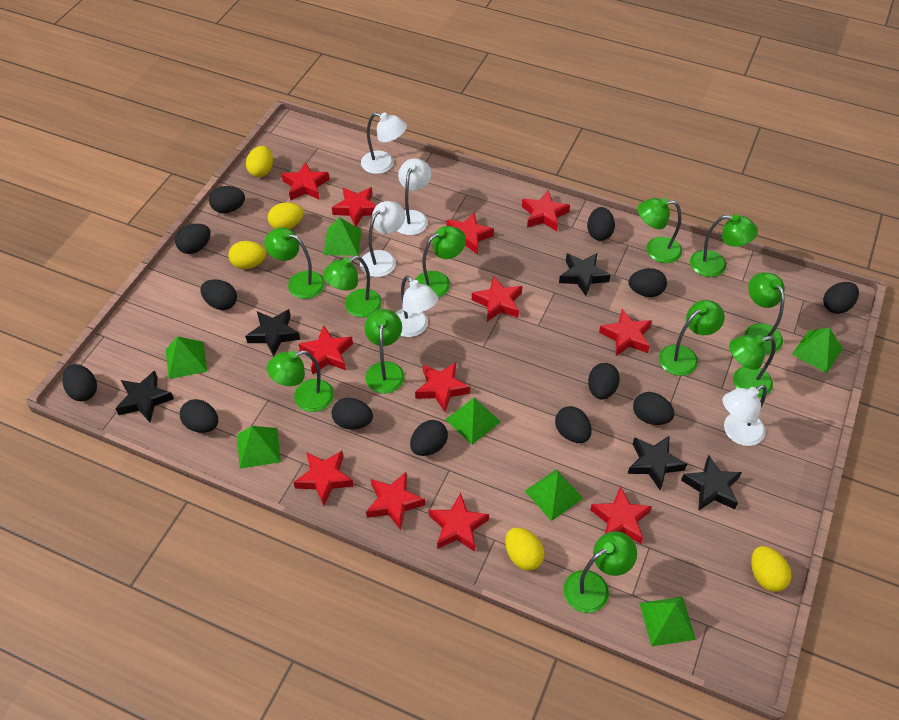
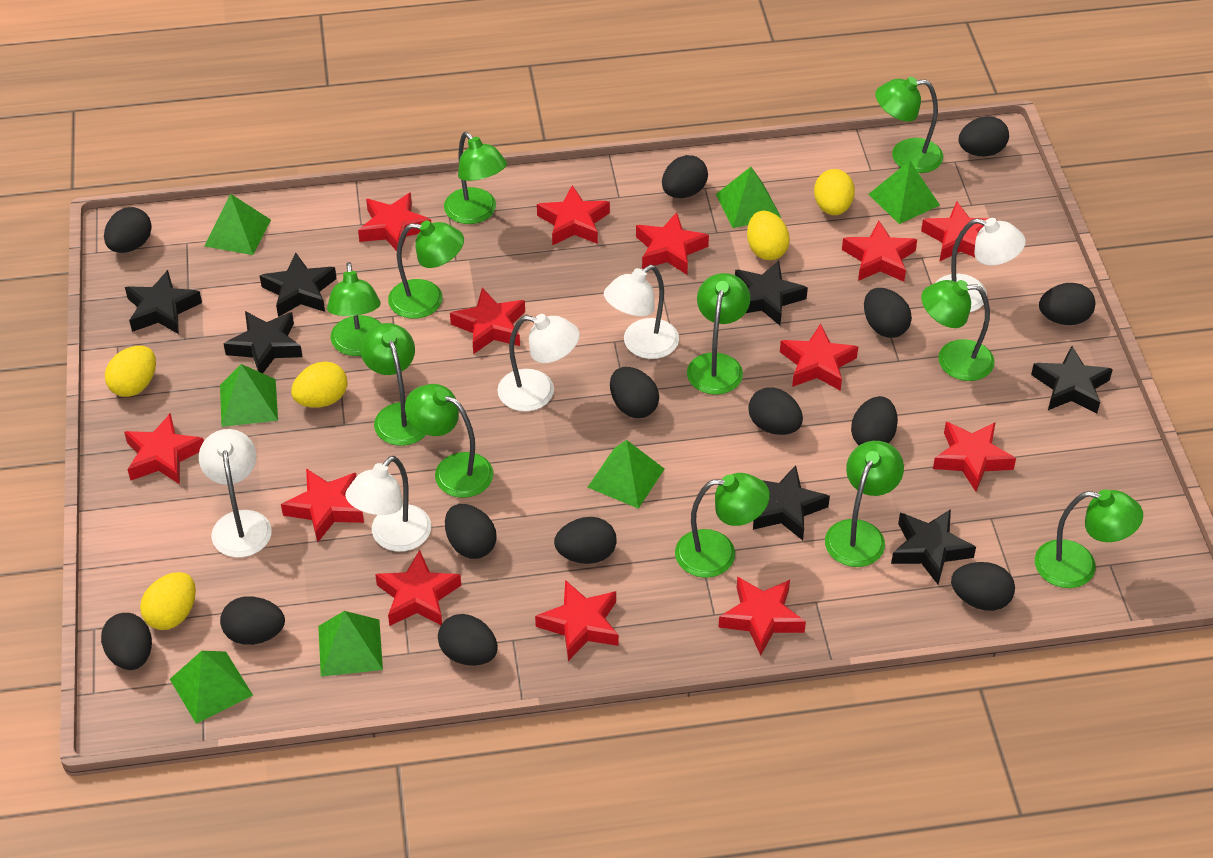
black egg: [63,364,97,401] [175,224,211,254] [180,399,218,433] [200,279,237,310] [209,186,245,213] [332,398,373,429] [410,420,448,456] [555,406,592,443] [587,207,615,241] [588,363,620,399] [629,268,667,297] [633,392,675,425] [823,282,859,314] = 13 -> [101,613,152,670] [104,207,152,253] [220,596,285,645] [438,614,498,666] [445,504,497,559] [554,517,617,564] [610,367,659,418] [662,155,708,198] [748,387,803,435] [851,396,898,445] [864,288,912,338] [951,562,1015,611] [959,116,1009,156] [1039,283,1095,325] = 14
black star: [115,370,174,422] [245,309,300,357] [559,253,611,296] [628,435,687,490] [681,455,742,511] = 5 -> [125,270,202,334] [224,311,303,373] [260,253,337,317] [735,261,808,325] [753,465,830,540] [891,509,976,585] [1031,346,1113,414] = 7
red star: [282,162,329,201] [293,451,354,506] [299,326,353,375] [332,187,377,227] [366,472,425,530] [415,362,470,412] [429,493,489,552] [446,213,494,255] [472,276,522,322] [522,191,570,231] [590,486,652,544] [599,309,652,356] = 12 -> [124,413,204,484] [281,468,364,543] [358,192,431,251] [375,550,461,626] [450,288,525,354] [535,580,619,661] [537,185,610,245] [636,212,709,275] [719,577,806,656] [780,324,858,391] [842,221,917,282] [921,202,997,262] [933,422,1016,491] = 13

